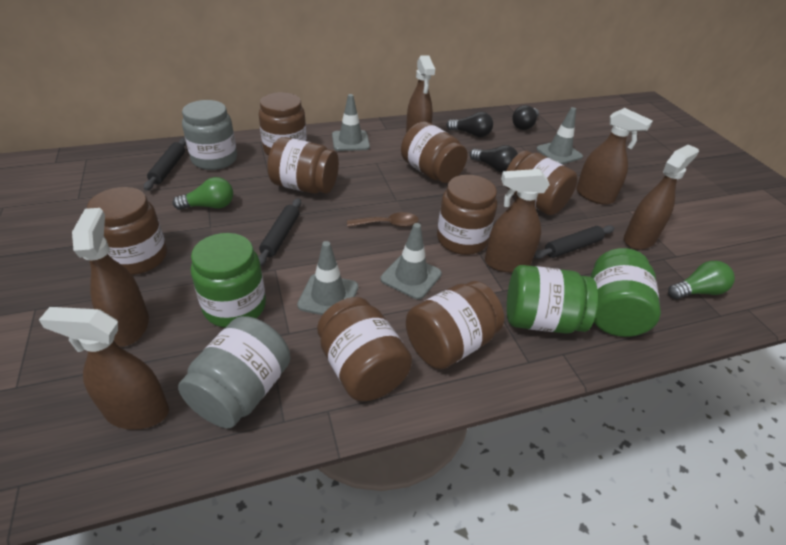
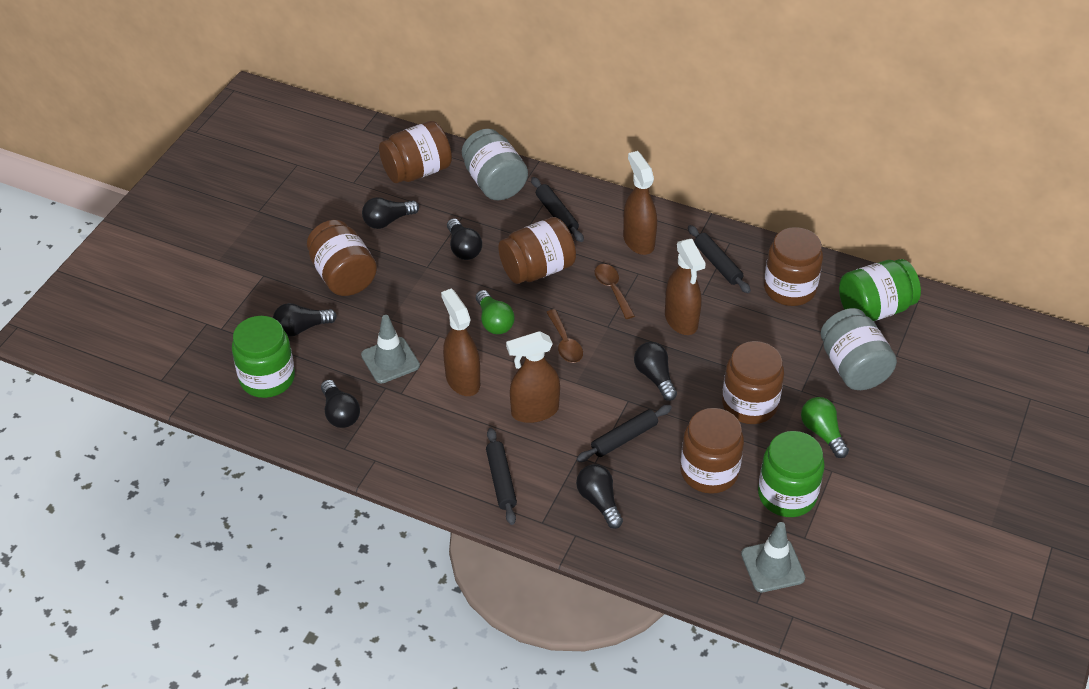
black light bulb: [446,112,493,137] [470,145,518,173] [512,105,539,130] = 3 -> [273,303,337,337] [321,380,360,428] [362,197,419,229] [447,218,482,260] [576,464,623,529] [634,342,677,401] = 6
black rolling pin: [144,138,186,191] [258,198,301,266] [534,225,615,259] = 3 -> [486,428,517,525] [531,177,584,242] [577,405,672,462] [688,225,751,293] = 4
brown jar: [87,187,167,275] [259,92,307,156] [267,137,339,194] [317,297,412,401] [401,121,467,183] [406,281,504,369] [437,175,497,255] [505,150,578,215] = 8 -> [307,220,377,296] [379,121,452,183] [498,217,576,284] [680,408,744,494] [722,341,784,424] [764,227,823,306] = 6
brown spoon: [347,212,418,227] = 1 -> [546,309,583,363] [595,264,635,319] = 2
brown spray bottle: [39,307,169,430] [72,208,149,346] [406,55,435,133] [485,169,550,272] [576,108,653,205] [624,145,699,250] = 6 -> [441,289,480,396] [506,331,560,423] [623,151,657,255] [665,239,706,335] = 4
grey traffic cone: [297,241,358,315] [332,94,370,151] [380,223,442,299] [537,107,583,164] = 4 -> [361,315,420,383] [741,522,805,592] = 2

